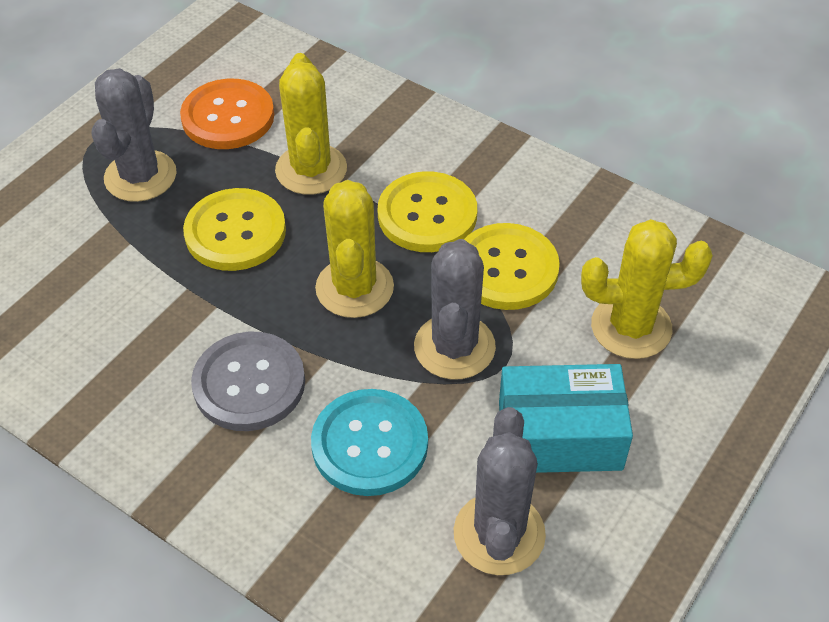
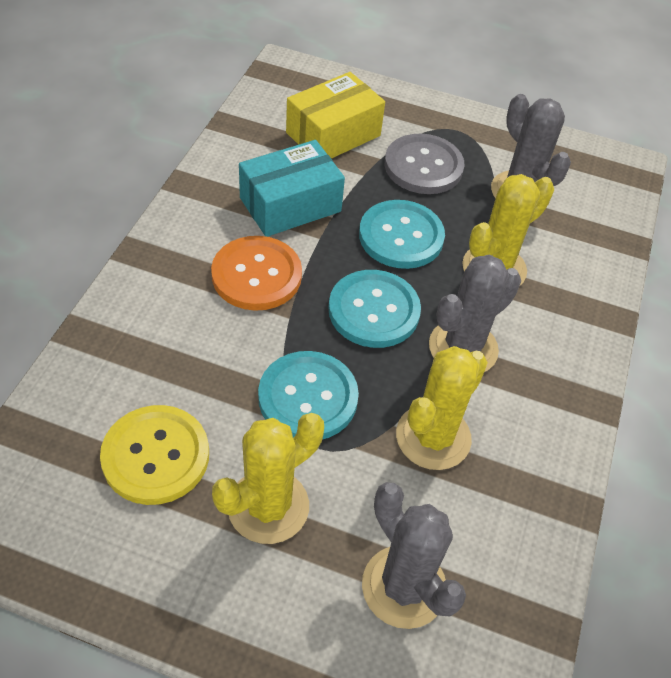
turquoise button: [311,389,428,496] = 1 -> [258,351,359,439] [328,270,421,348] [359,200,445,269] = 3
yellow box: none = 0 -> [286,72,385,159] = 1
yellow button: [183,188,286,271] [378,171,477,252] [464,223,560,310] = 3 -> [100,405,209,505] = 1

